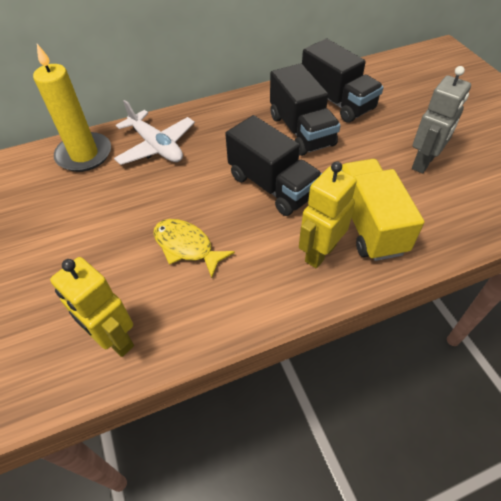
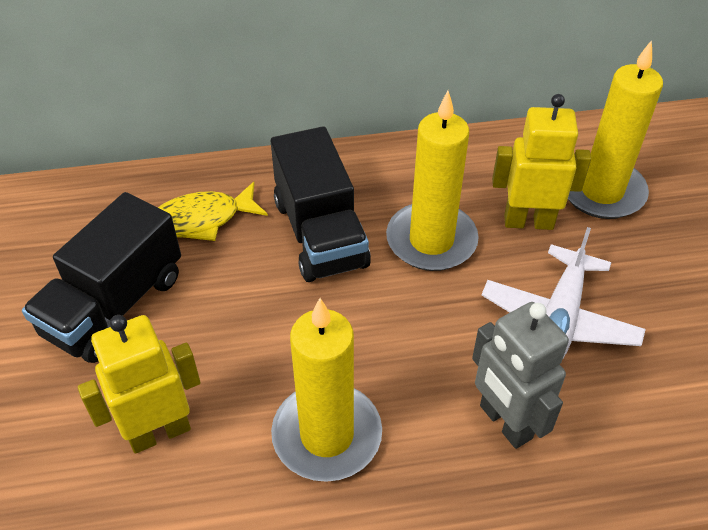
black truck: [225,115,322,216] [270,63,341,156] [302,39,384,123] = 3 -> [22,192,181,363] [271,126,371,282] = 2
yellow candle: [33,44,111,172] = 1 -> [271,298,382,482] [386,91,479,271] [568,40,663,219] = 3
yellow truck: [341,159,425,261] = 1 -> none = 0

